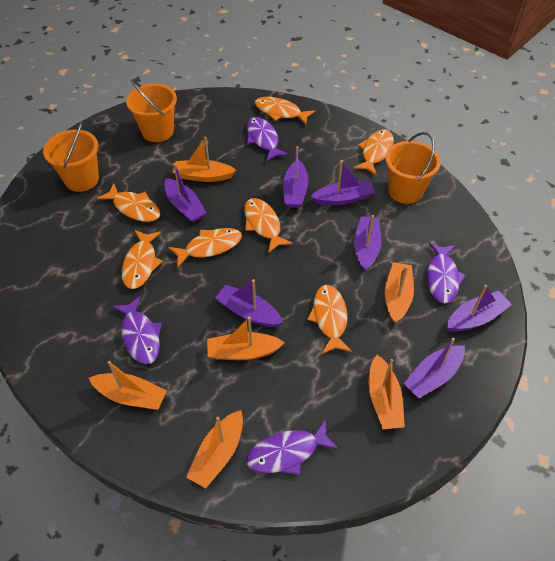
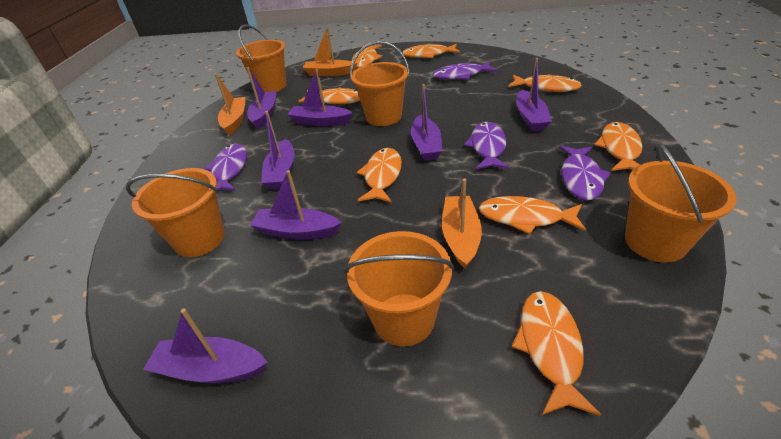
orange boat: [89,361,167,410] [173,137,236,182] [186,410,243,488] [207,317,285,360] [368,355,405,429] [385,262,414,323] = 6 -> [215,73,246,135] [302,27,357,76] [442,179,482,269] = 3
orange bucket: [43,121,99,192] [126,79,177,142] [385,132,441,204] = 3 -> [126,168,225,257] [236,24,286,92] [344,231,454,346] [350,41,410,126] [625,143,737,263] = 5
orange fish: [97,184,160,222] [122,230,162,289] [168,228,242,268] [244,198,293,253] [255,97,315,125] [307,285,352,354] [353,129,394,176] = 7 -> [298,87,360,104] [352,45,382,68] [357,148,402,203] [402,44,460,58] [479,196,586,234] [508,74,582,92] [512,291,601,416] [594,122,642,171] = 8

